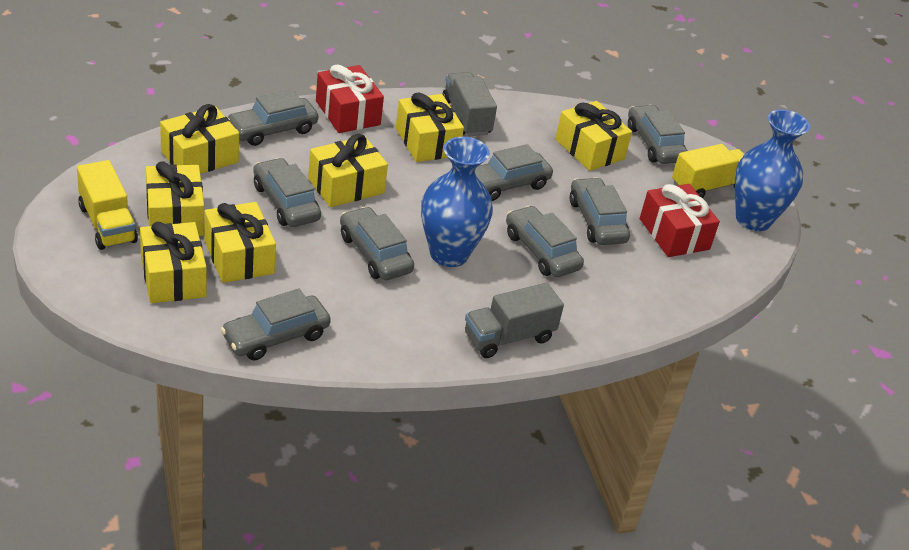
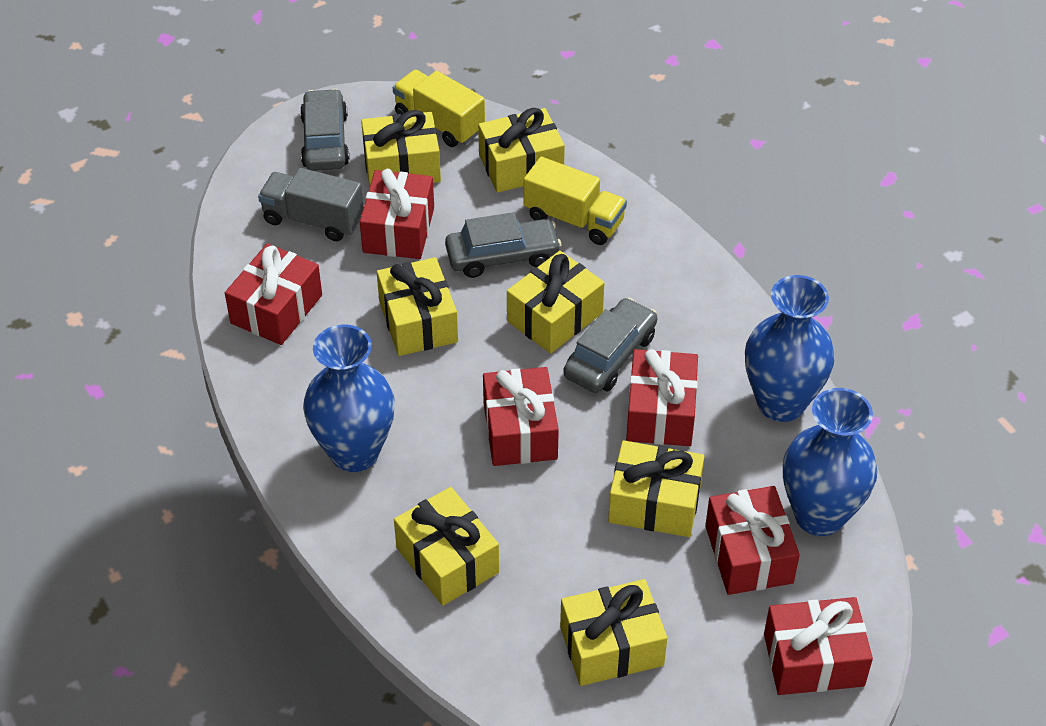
blue vase: [421,137,493,267] [735,109,810,231] = 2 -> [303,325,395,472] [745,275,835,422] [783,388,877,536] = 3
grey car: [221,288,331,361] [227,89,318,146] [253,158,321,227] [340,207,414,280] [475,144,553,201] [506,206,584,277] [570,177,630,245] [628,105,688,164] = 8 -> [300,89,349,171] [445,212,561,278] [563,298,657,393] = 3
grey truck: [443,72,497,136] [465,283,564,358] = 2 -> [258,168,364,241] = 1
red gift: [316,64,384,133] [640,184,720,257] = 2 -> [225,243,322,345] [360,169,434,259] [483,367,559,466] [626,349,698,446] [705,486,800,595] [764,597,873,695] = 6

